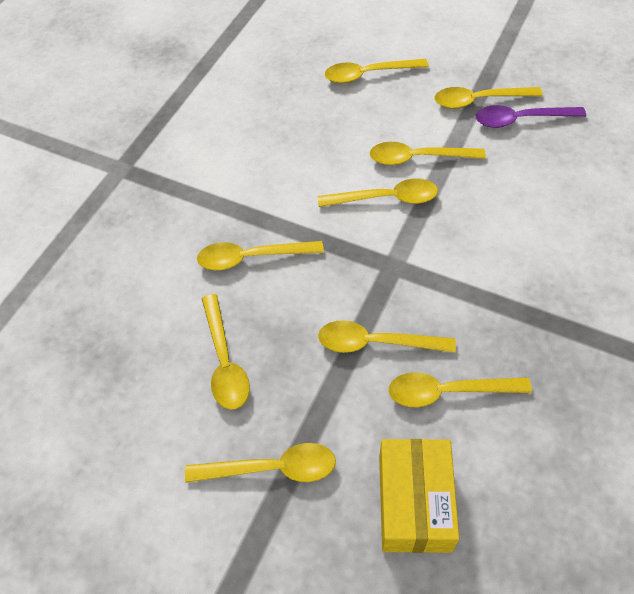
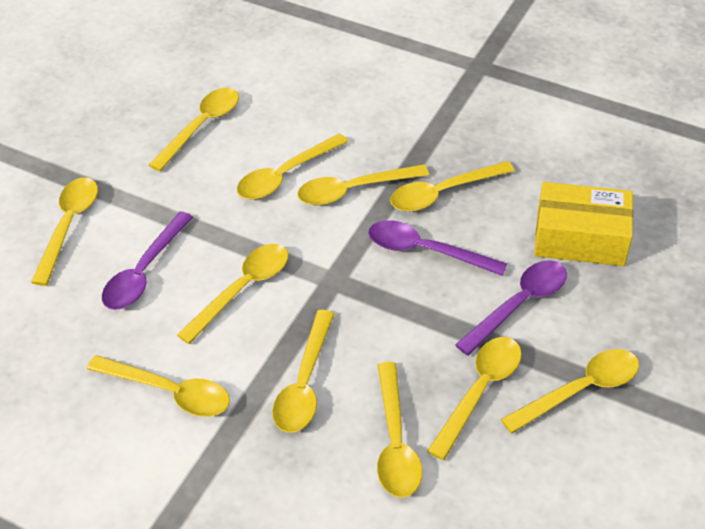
purple spoon: [475,105,586,128] = 1 -> [102,211,193,310] [368,220,507,276] [455,260,567,356] = 3
yellow spoon: [185,443,336,483] [197,241,324,270] [202,294,250,410] [318,178,438,207] [318,320,456,353] [325,59,429,84] [370,142,486,165] [388,372,532,407] [435,87,543,109] = 9 -> [31,177,98,286] [87,355,230,417] [149,88,239,172] [177,244,289,344] [237,133,348,200] [272,310,335,432] [297,164,429,206] [377,362,422,498] [390,161,515,212] [427,337,522,460] [501,349,639,434] = 11

